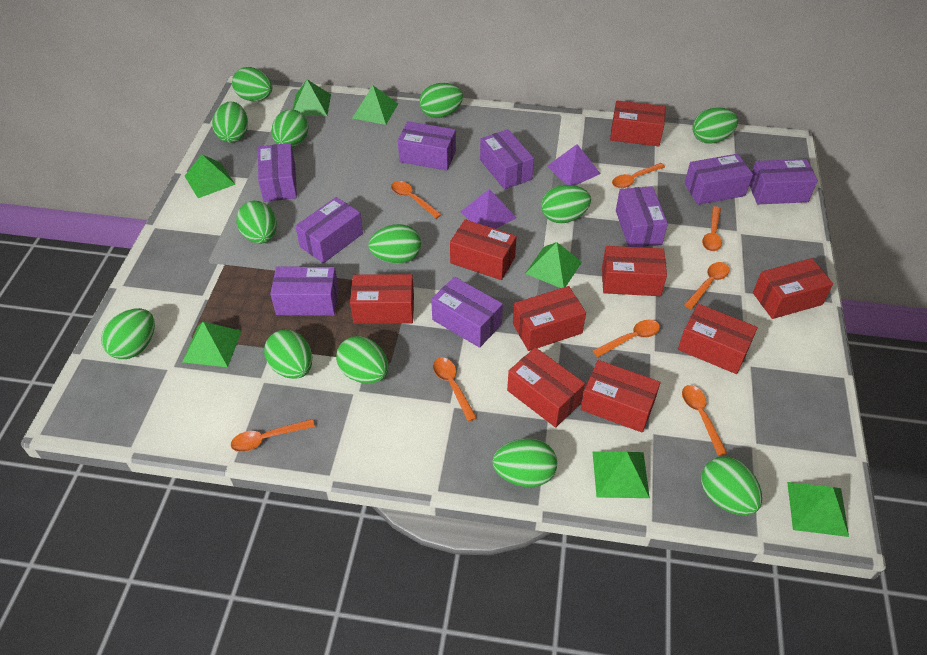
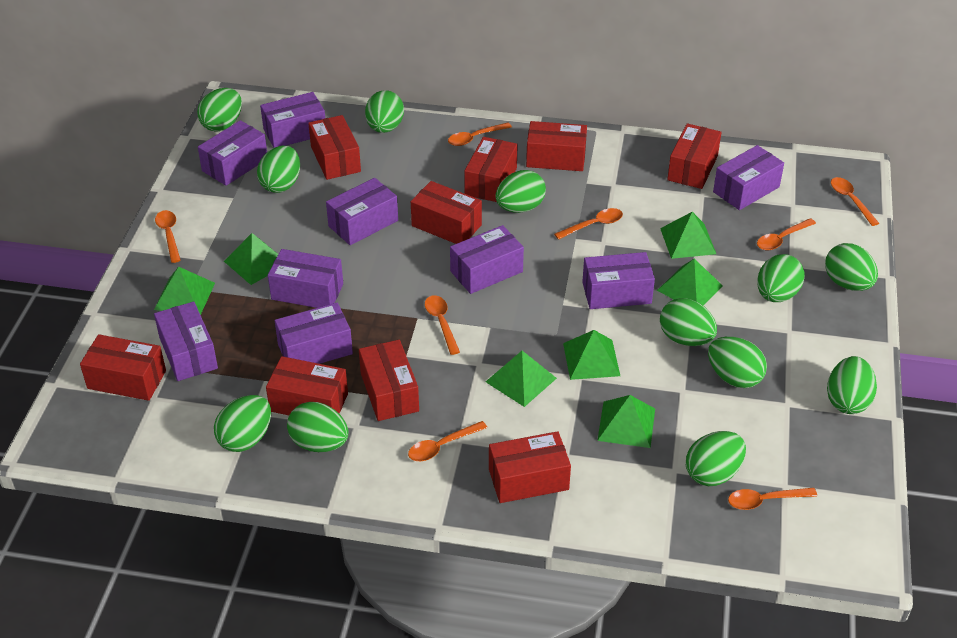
green egg: [101,308,155,359] [212,102,248,143] [232,67,272,101] [236,201,277,244] [264,329,312,379] [272,110,309,148] [336,336,388,384] [368,224,421,264] [419,83,463,118] [493,438,557,487] [541,185,591,223] [693,107,738,144] [701,457,762,515] = 13 -> [197,88,242,131] [214,395,271,452] [257,146,300,193] [287,402,348,452] [365,90,404,133] [495,170,546,213] [660,298,717,346] [686,431,746,486] [708,337,767,388] [757,254,805,302] [825,243,878,291] [827,356,877,414] = 12
purple pyramid: [461,189,517,229] [547,144,601,185] = 2 -> none = 0

